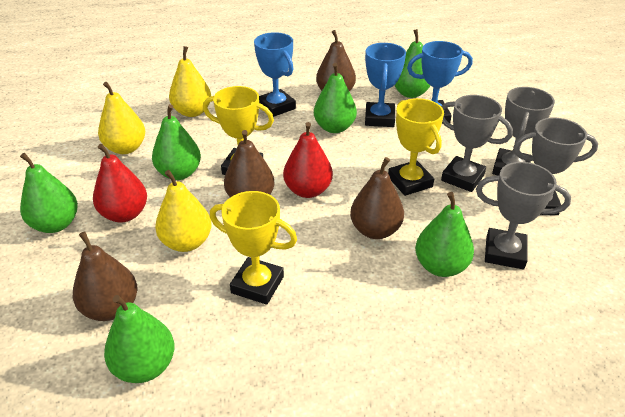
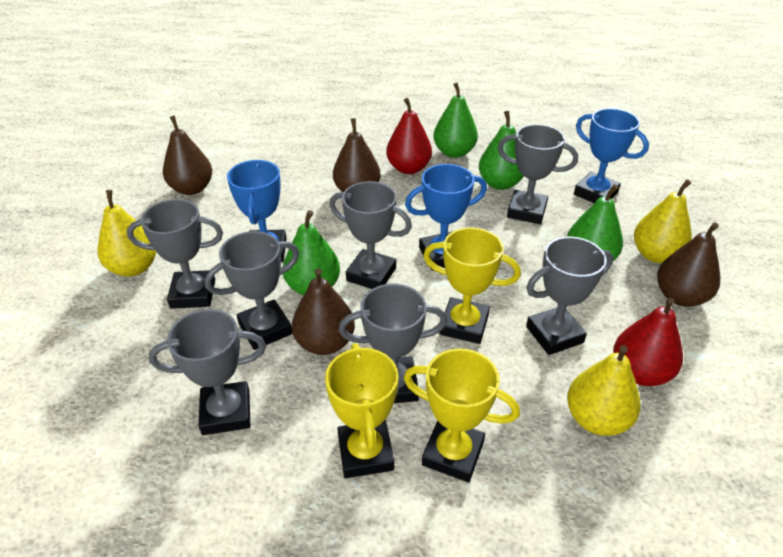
green pear: [20,153,78,233] [104,295,175,383] [152,104,201,180] [314,63,357,133] [394,29,430,98] [415,192,474,277] = 6 -> [283,210,340,295] [433,82,478,158] [479,111,524,190] [567,184,623,261] = 4
grey trophy: [441,95,513,192] [476,162,571,269] [492,87,555,175] [513,117,598,215] = 4 -> [127,199,223,309] [149,309,266,435] [205,231,299,350] [329,181,412,289] [339,284,447,403] [498,124,578,224] [526,237,613,355] = 7

